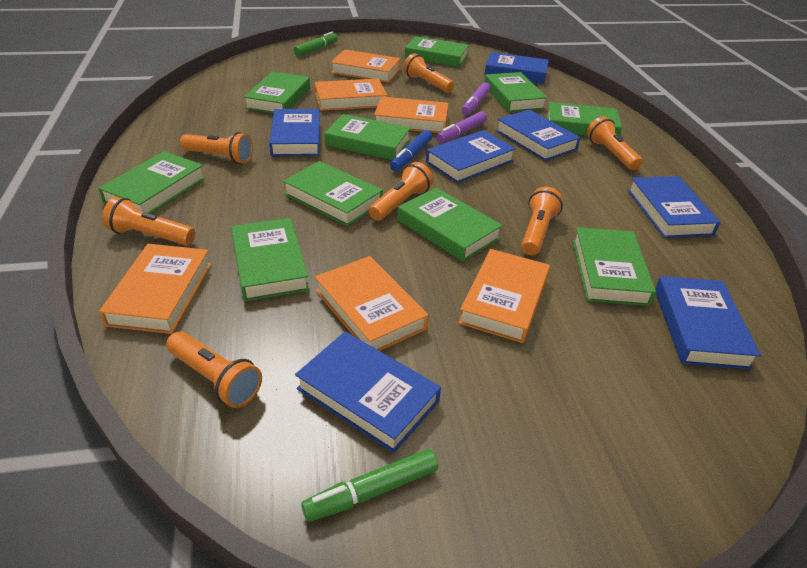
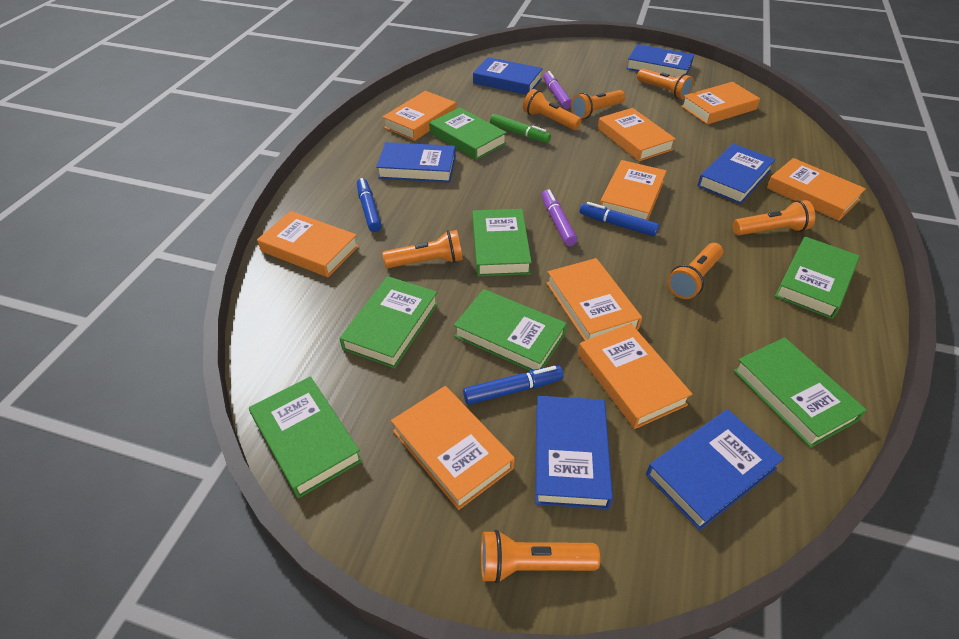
blue book: [269,109,320,156] [295,332,441,453] [426,130,516,183] [484,52,549,84] [496,109,580,161] [628,176,721,238] [655,276,761,370] = 7 -> [376,142,456,183] [473,57,543,95] [535,396,613,509] [626,44,694,77] [646,409,784,531] [697,144,776,204] = 6
blue marker: [390,130,433,171] = 1 -> [357,178,382,232] [463,366,564,405] [580,202,659,236] = 3
green book: [98,151,205,214] [231,218,309,301] [244,71,310,113] [283,161,383,226] [324,114,411,160] [398,188,503,262] [404,36,469,67] [484,72,548,112] [547,102,622,136] [573,227,656,306] = 10 -> [249,376,362,498] [339,276,438,368] [429,107,507,160] [454,289,567,371] [472,209,532,276] [733,337,867,448] [775,236,860,319] = 7
green marker: [294,32,338,56] [301,449,438,522] = 2 -> [490,114,551,143] = 1
orange book: [99,244,211,334] [315,78,387,111] [315,256,429,351] [331,49,400,83] [374,96,448,133] [458,249,550,343] = 6 -> [257,211,359,277] [383,91,456,141] [391,386,515,510] [546,258,642,341] [578,323,693,429] [598,108,676,161] [600,160,667,220] [681,82,760,125] [767,158,866,221] = 9

